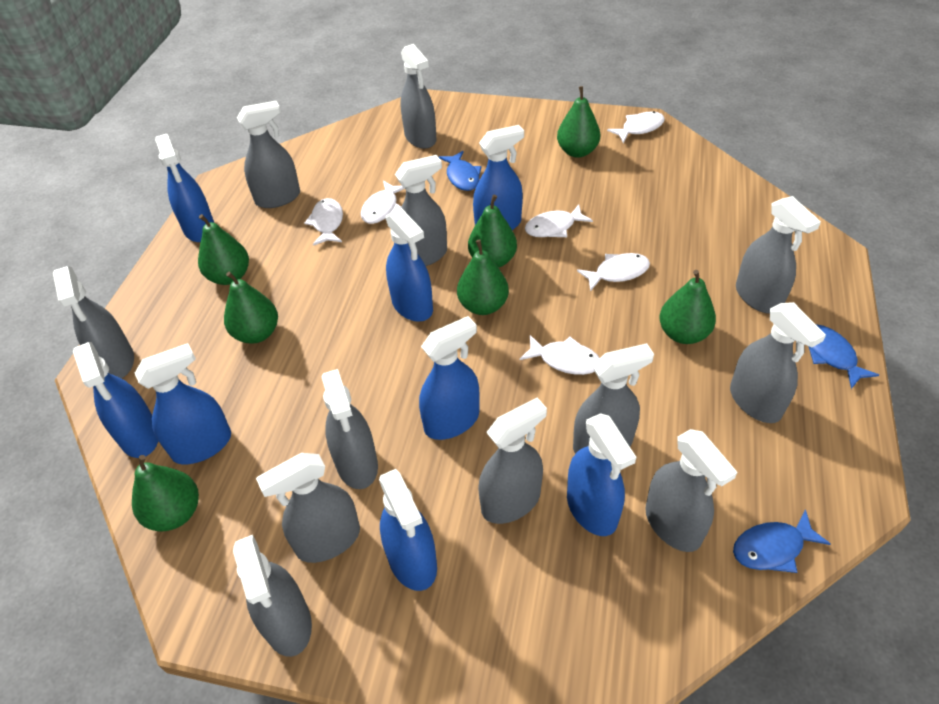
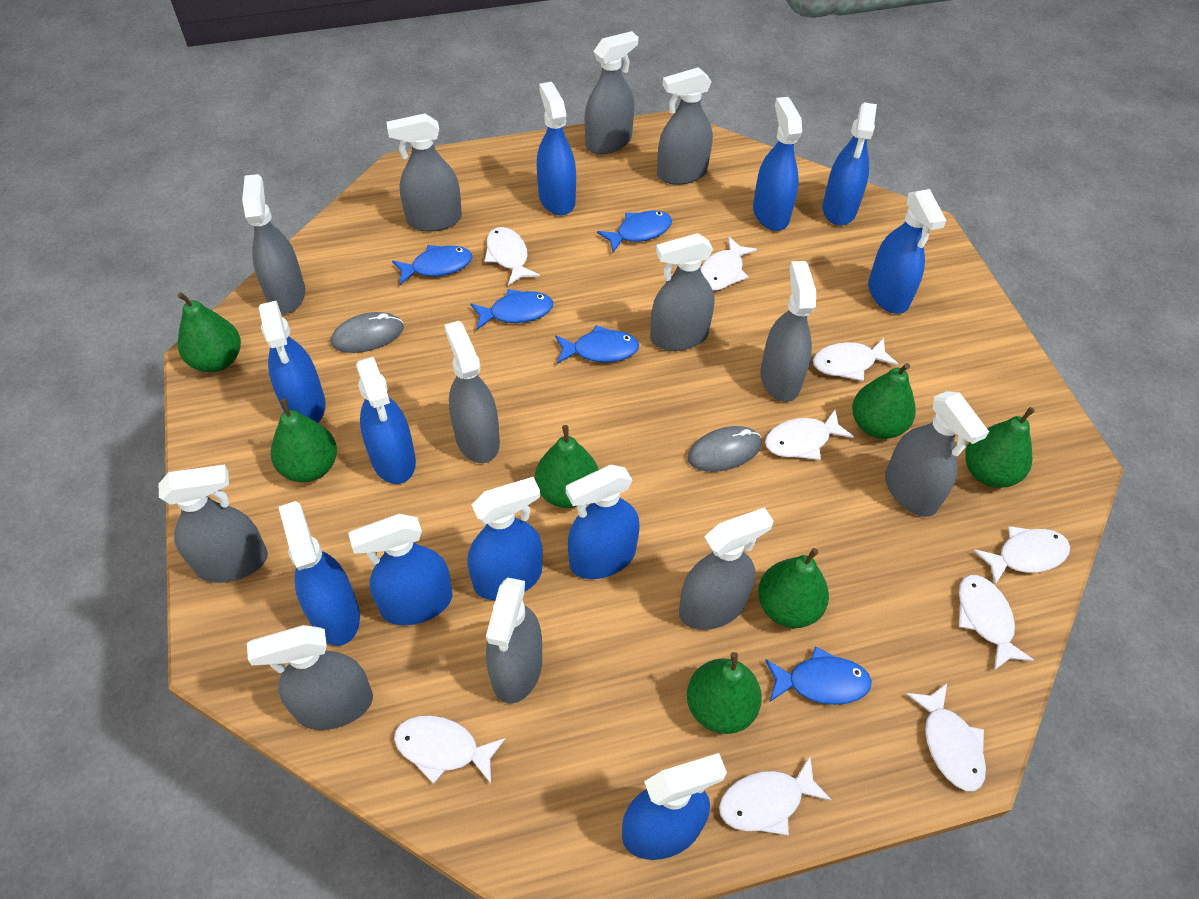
blue fish: [439,151,482,191] [733,509,831,573] [808,324,879,389] = 3 -> [392,245,472,285] [470,289,553,330] [555,325,639,364] [597,210,672,252] [765,646,872,705] = 5
blue spray bottle: [73,342,158,458] [135,343,231,464] [155,134,214,242] [379,469,437,591] [386,208,433,322] [419,316,480,440] [473,125,524,230] [567,413,636,536] = 8 -> [258,301,326,423] [279,501,360,646] [348,514,452,625] [356,357,416,484] [467,477,543,600] [537,82,576,215] [566,465,639,579] [622,753,727,860] [753,97,802,231] [823,102,877,225] [868,189,946,314] = 11
grey mouse: none = 0 -> [331,312,404,353] [687,426,761,472] = 2
white fish: [304,198,343,246] [361,180,405,224] [520,335,599,375] [525,204,593,237] [577,253,650,291] [607,111,664,143] = 6 -> [394,716,506,784] [484,227,540,286] [700,237,757,291] [719,756,832,835] [765,409,854,460] [813,338,898,381] [906,683,986,791] [959,575,1034,670] [973,526,1070,585] = 9

